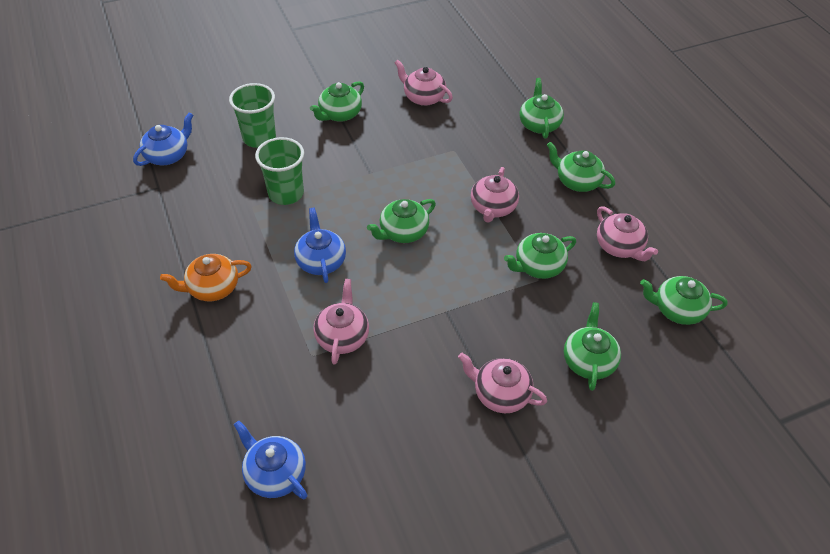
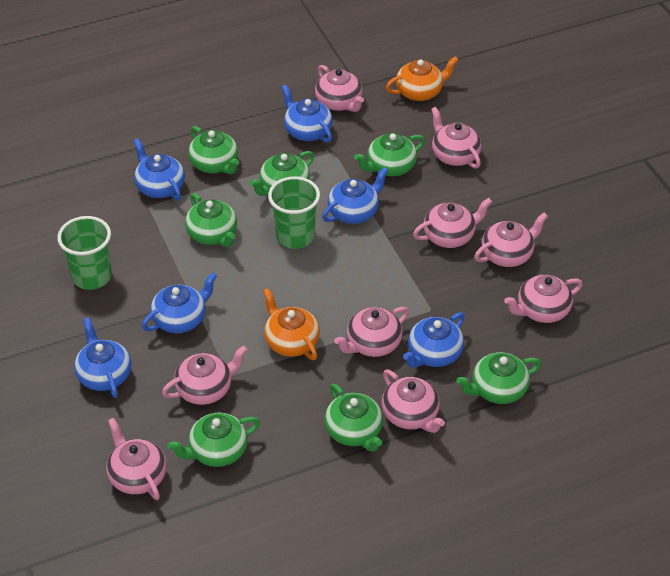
blue teapot: [133,112,193,166] [234,421,307,500] [294,208,346,283] = 3 -> [74,317,131,398] [133,138,185,200] [142,272,217,333] [281,84,333,143] [322,167,389,224] [403,312,465,368] = 6
orange teapot: [160,254,252,301] = 1 -> [263,288,320,360] [386,56,458,101] = 2
pink teapot: [313,279,369,365] [395,60,453,106] [458,353,547,413] [471,167,519,223] [597,206,658,261] = 5 -> [106,418,167,500] [162,345,248,405] [315,65,364,112] [334,307,409,357] [382,370,445,433] [413,198,492,248] [431,107,482,169] [474,213,548,267] [504,275,583,323] = 9

